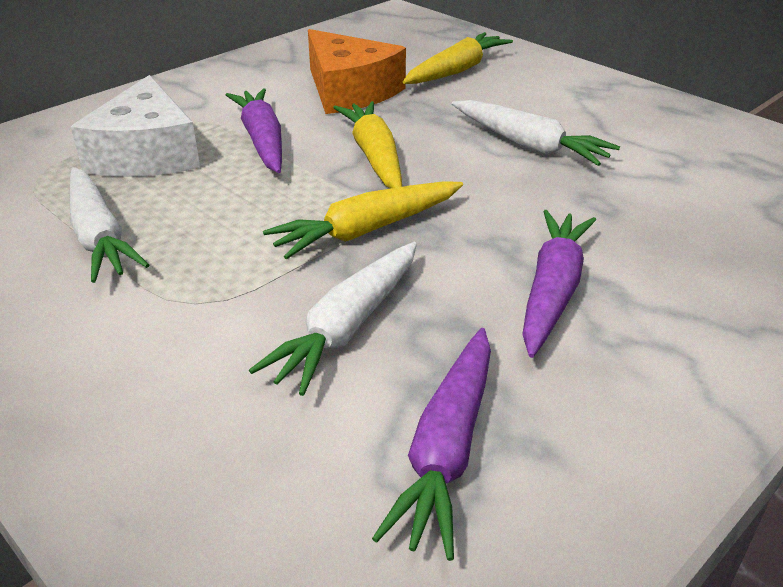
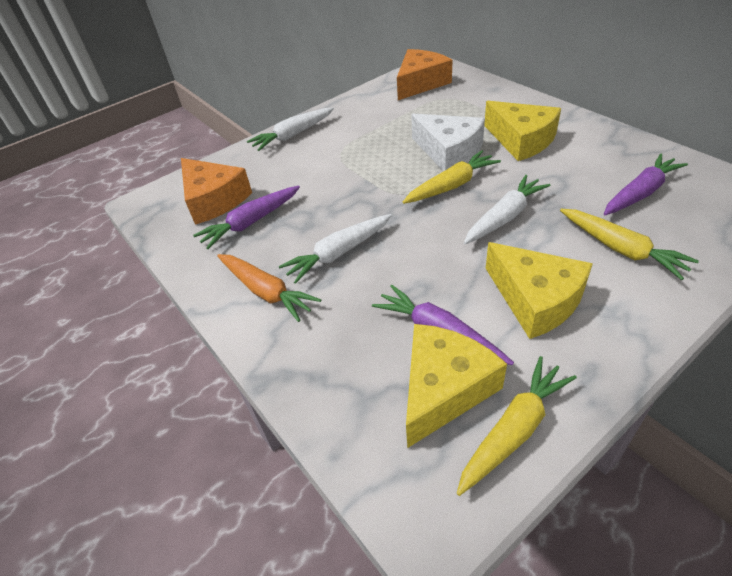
orange carrot: none = 0 -> [217,254,321,322] = 1
orange cheese: [308,29,406,114] = 1 -> [181,158,252,225] [397,49,452,100] = 2
yellow cheese: none = 0 -> [406,324,507,448] [484,101,561,161] [486,242,593,339] = 3

